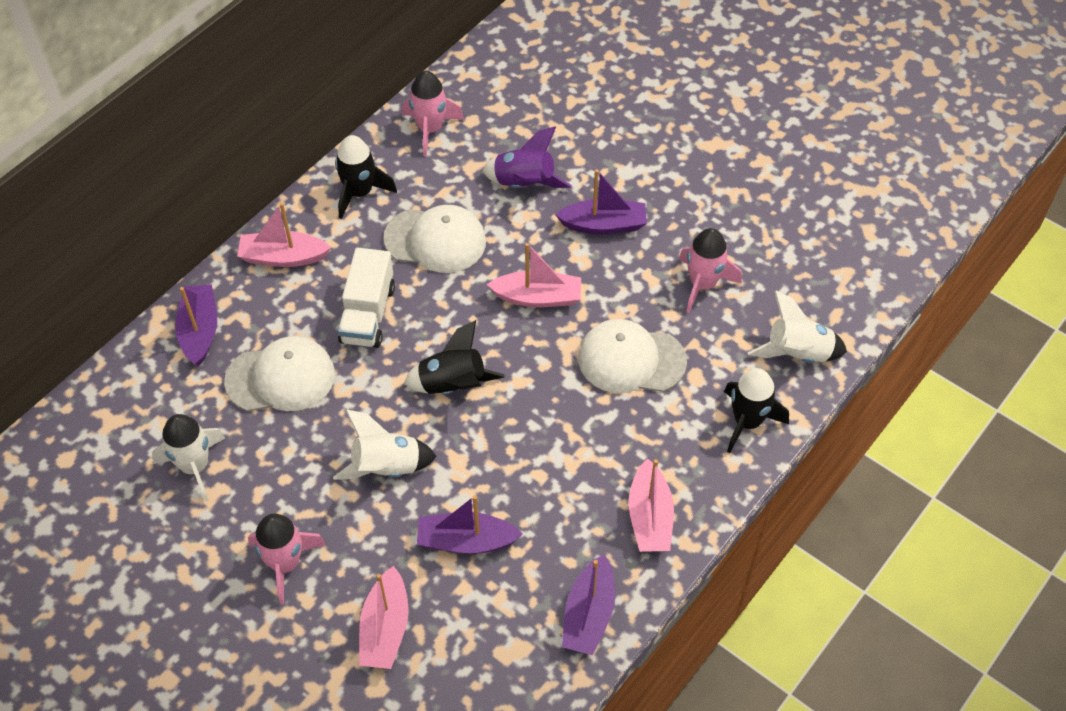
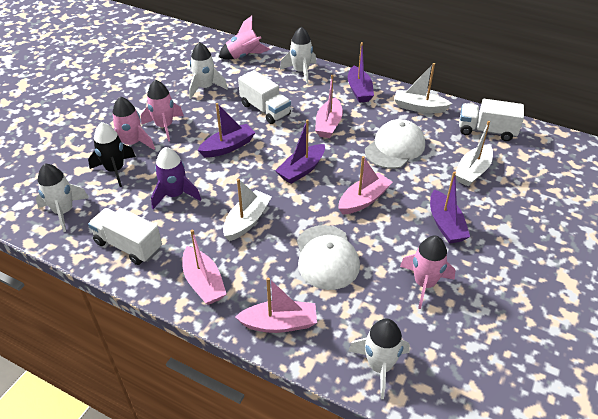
black rocket: [335,135,397,219] [404,320,505,394] [724,368,789,453] = 3 -> [88,122,136,187] = 1
pink rocket: [248,514,326,604] [402,71,464,157] [679,228,742,313] = 3 -> [113,96,155,150] [141,80,184,142] [219,16,270,60] [400,236,455,309] = 4
white boat: none = 0 -> [223,178,272,241] [394,63,452,113] [455,121,493,186] = 3
white cap: [224,336,335,411] [383,205,486,273] [578,319,687,393] = 3 -> [297,225,360,290] [365,119,425,169] = 2
white rocket: [152,414,225,501] [333,409,437,480] [748,290,847,363] = 3 -> [36,164,89,232] [189,42,228,99] [280,27,316,84] [348,319,410,399] = 4
white truck: [338,247,395,348] = 1 -> [88,208,162,265] [238,70,291,124] [459,99,524,141] = 3

